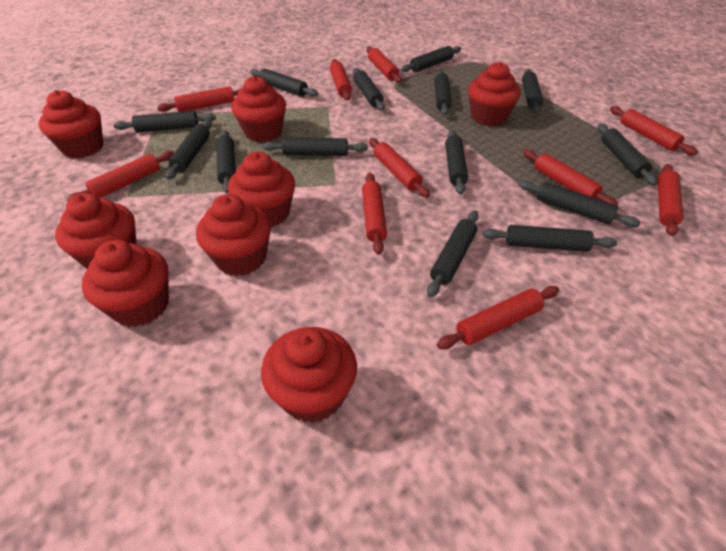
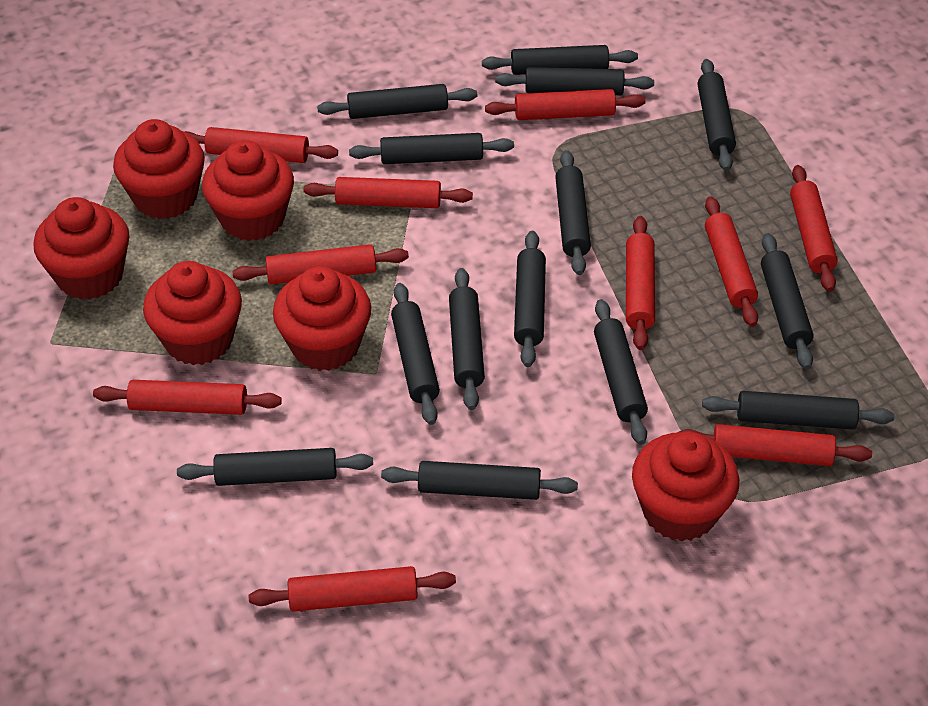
red cupcake: [38,90,104,159] [55,193,137,269] [82,240,169,327] [196,194,271,276] [228,152,295,227] [231,76,286,142] [261,327,357,423] [468,62,521,126] = 8 -> [33,197,129,300] [113,119,205,219] [143,261,242,365] [202,140,294,241] [273,266,371,371] [632,432,739,541] = 6

